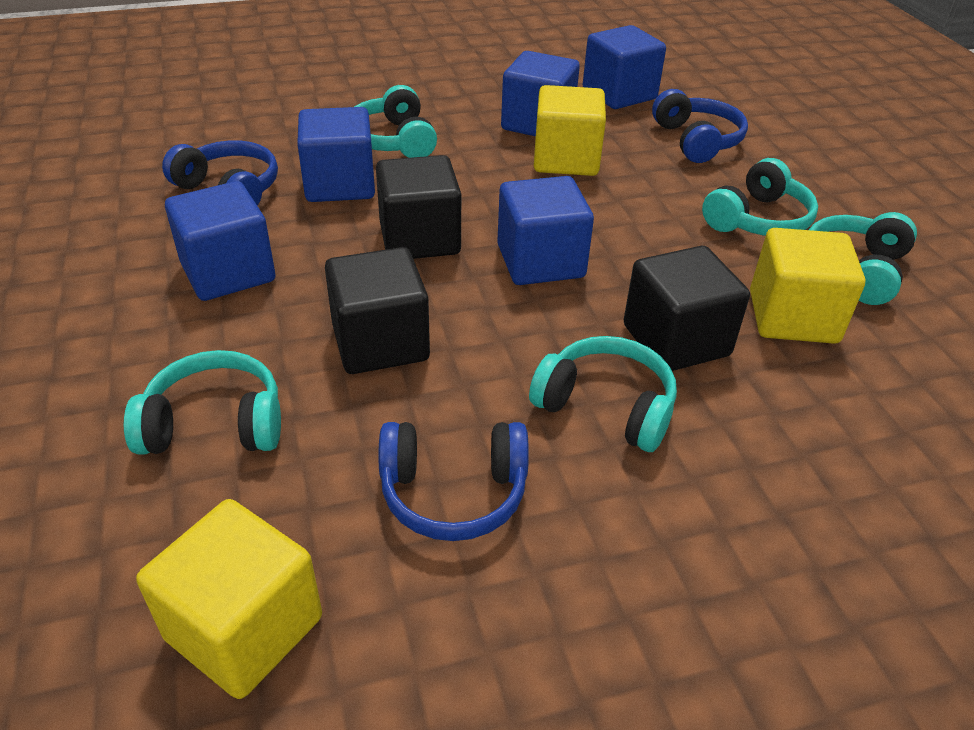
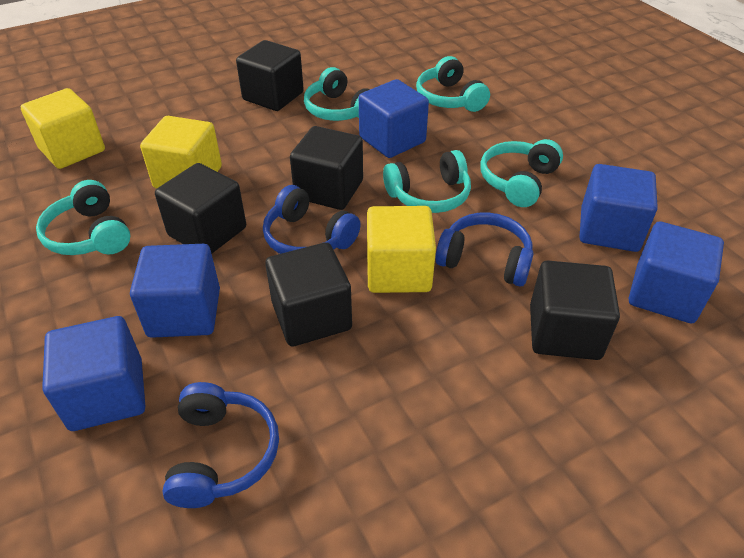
black cube: [325,247,430,374] [376,155,461,259] [624,246,750,371] = 3 -> [155,163,246,254] [236,40,304,111] [265,242,352,347] [290,126,363,210] [530,260,620,360] = 5

